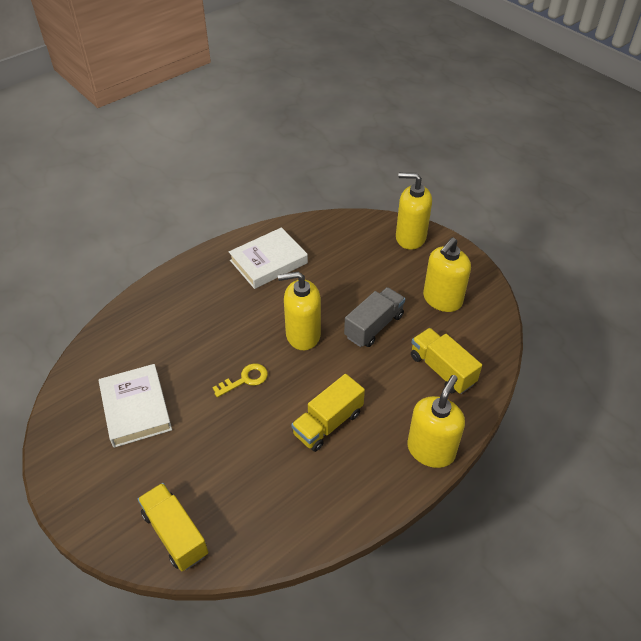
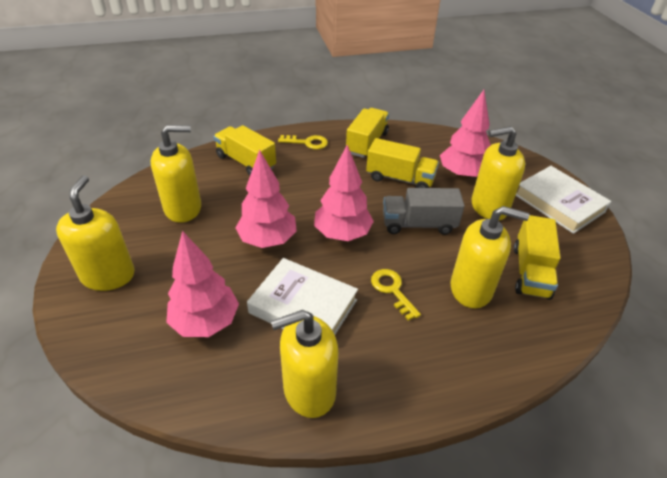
pink tree: none = 0 -> [166,231,239,337] [236,149,297,248] [314,145,374,241] [440,90,491,179] = 4
yellow key: [212,363,268,397] = 1 -> [278,135,328,150] [371,269,421,321] = 2
yellow soap dispenser: [278,271,321,350] [396,173,432,250] [408,375,465,468] [423,237,471,312] = 4 -> [56,175,134,291] [151,125,201,223] [271,310,338,418] [451,206,530,308] [471,126,525,220] = 5
yellow truck: [138,483,208,571] [291,374,365,452] [411,328,482,394] = 3 -> [214,125,276,176] [346,108,389,158] [366,138,439,188] [513,215,561,300] = 4

